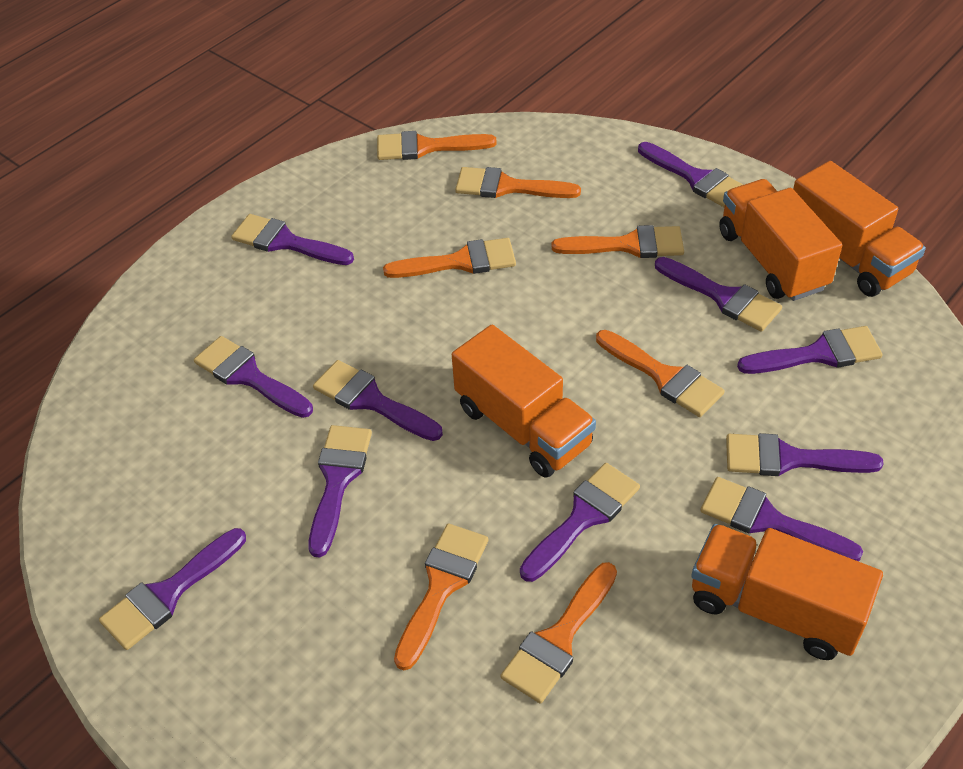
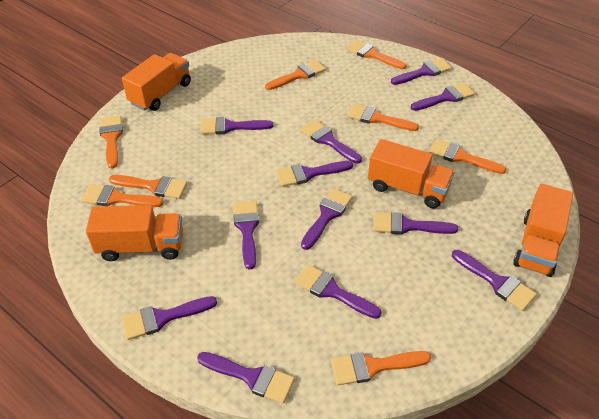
orange brush: [377,131,497,160] [383,238,516,278] [394,523,488,670] [455,167,581,198] [500,562,617,704] [552,225,684,258] [596,330,725,417] = 7 -> [81,184,164,207] [100,116,123,168] [109,175,187,199] [265,60,326,90] [331,351,431,385] [346,40,407,69] [347,103,419,131] [429,139,506,174] = 8
purple brush: [99,528,246,650] [194,336,313,418] [231,214,354,265] [309,425,372,558] [313,360,443,441] [520,463,640,582] [638,142,743,207] [655,257,782,332] [701,477,863,561] [726,433,884,476] [737,326,883,374] = 11 -> [122,296,217,340] [197,352,295,404] [201,117,273,134] [233,201,259,269] [276,161,353,187] [295,265,382,319] [301,120,362,164] [301,188,353,250] [373,212,458,235] [391,58,452,85] [411,83,475,111] [452,250,537,311] = 12

